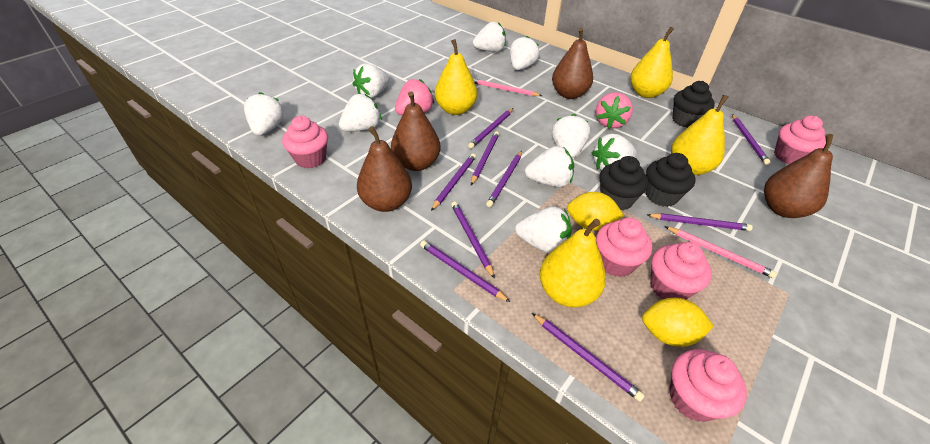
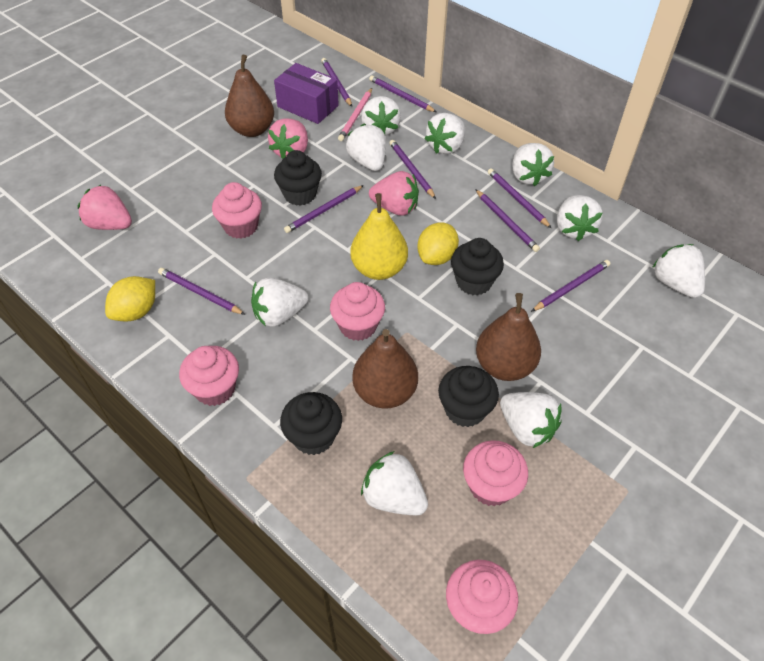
black cupcake: [599,156,648,210] [646,153,695,207] [672,81,715,128] = 3 -> [274,150,322,206] [280,392,342,455] [438,366,499,427] [451,238,504,296] = 4
brown pear: [357,126,412,212] [391,91,441,171] [552,28,593,99] [764,134,833,218] = 4 -> [225,54,274,137] [352,329,418,409] [476,293,541,381] = 3
pink pencil: [473,78,542,96] [665,226,777,278] = 2 -> [338,88,372,141] = 1
pink strawberry: [395,79,434,115] [595,92,633,129] = 2 -> [78,184,132,230] [268,118,308,159] [369,171,419,216] = 3
purple box: none = 0 -> [274,63,339,124] = 1
purple pencil: [420,240,510,302] [431,153,476,211] [451,201,495,279] [468,108,513,149] [471,131,499,185] [486,151,522,207] [532,313,645,402] [647,213,753,231] [732,114,771,165] = 9 -> [158,268,245,315] [284,185,364,233] [321,58,352,107] [369,75,436,112] [389,140,436,199] [475,189,540,252] [488,168,551,228] [531,260,610,312] = 8
yellow pear: [435,39,477,115] [539,218,606,308] [630,27,674,98] [671,94,728,175] = 4 -> [350,193,408,280] = 1

